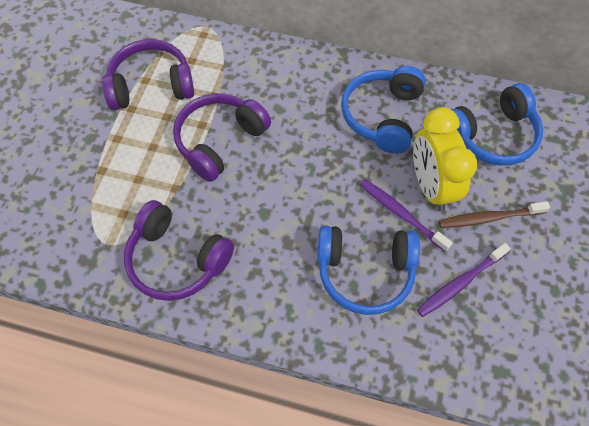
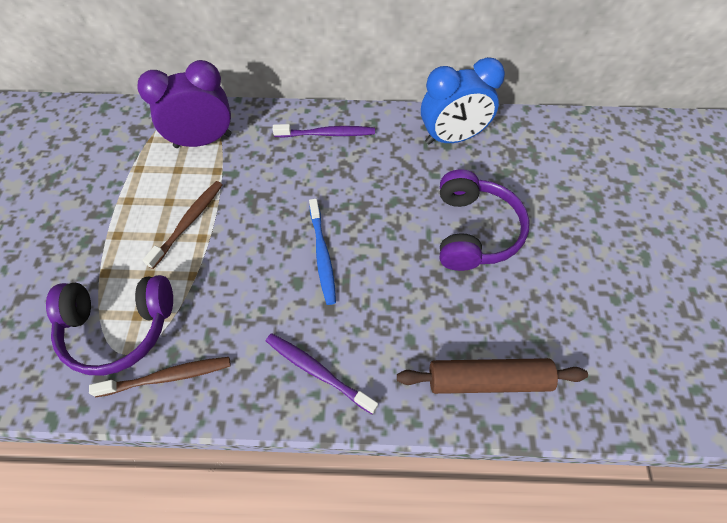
blue clock: none = 0 -> [421,57,505,144] = 1
blue headphones: [317,226,420,315] [341,66,426,154] [450,83,543,165] = 3 -> none = 0
blue toothbrush: none = 0 -> [309,199,336,305] = 1
brown rolling pin: none = 0 -> [397,358,588,394] = 1
brown toothbrush: [439,201,550,228] = 1 -> [89,357,231,397] [143,181,222,269] = 2
purple clock: none = 0 -> [137,60,232,148] = 1
purple headphones: [102,39,194,110] [124,200,234,301] [173,93,271,182] = 3 -> [46,275,173,376] [440,169,530,271] = 2
yellow clock: [413,107,477,212] = 1 -> none = 0

